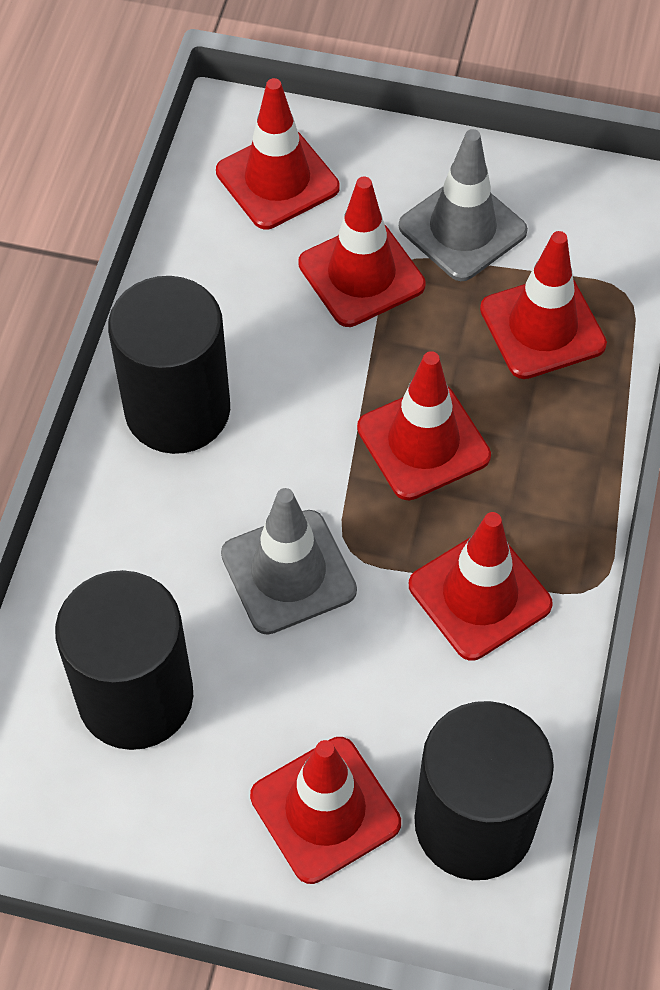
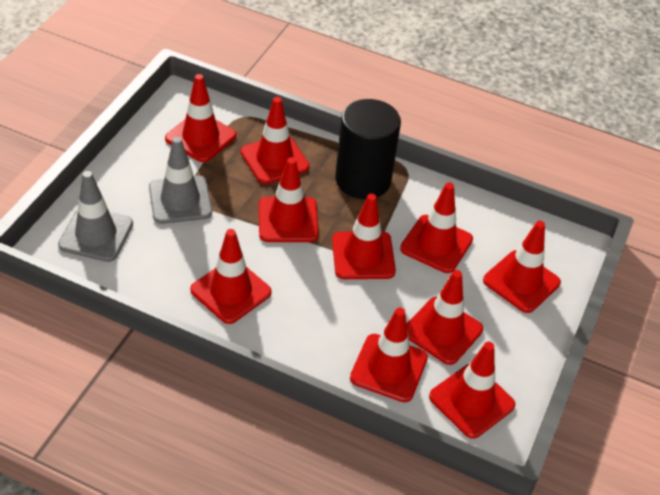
black cylinder: [55,570,193,750] [108,276,230,454] [414,701,554,880] = 3 -> [335,99,401,199] = 1
red traffic cone: [216,78,340,229] [250,737,401,884] [298,177,426,327] [357,351,491,500] [409,512,553,661] [480,231,607,379] = 6 -> [165,74,236,162] [190,229,272,324] [241,97,309,184] [259,157,319,242] [332,194,396,279] [350,308,428,402] [400,182,473,273] [407,270,483,365] [429,342,515,439] [483,221,561,313] = 10

